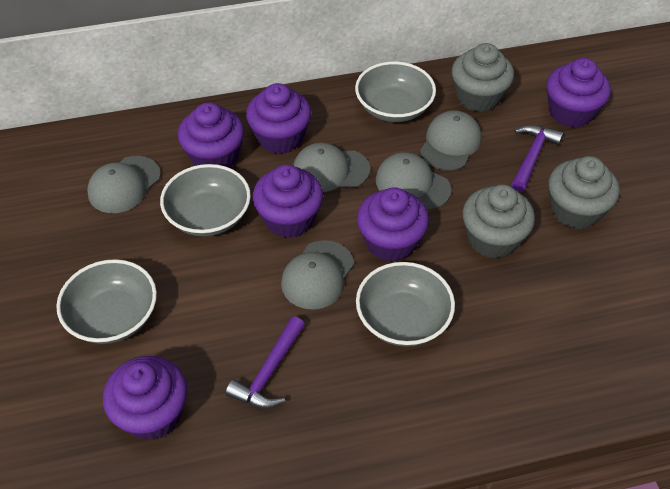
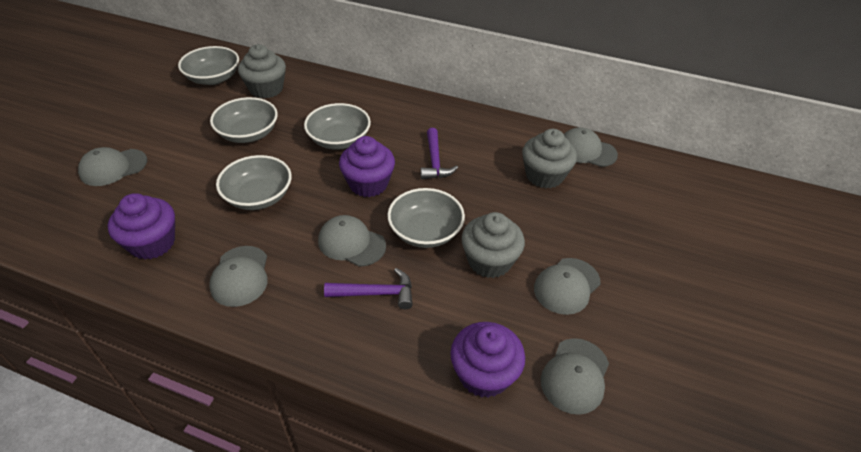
grey bowl: [56,259,157,344] [160,164,251,237] [355,61,436,122] [356,262,455,347] = 4 -> [178,46,239,85] [210,97,278,143] [216,155,292,210] [304,103,371,150] [387,188,465,248] = 5
grey cap: [87,156,161,213] [281,240,354,310] [293,142,370,192] [376,152,451,210] [420,110,482,170] = 5 -> [78,147,147,186] [209,246,268,307] [318,215,386,267] [534,258,601,315] [541,338,609,415] [564,127,618,167] = 6
purple cupcake: [103,356,188,440] [178,102,244,168] [246,83,311,154] [253,165,323,238] [357,187,429,262] [546,58,611,127] = 6 -> [107,193,175,259] [339,136,395,197] [450,322,525,398] = 3

